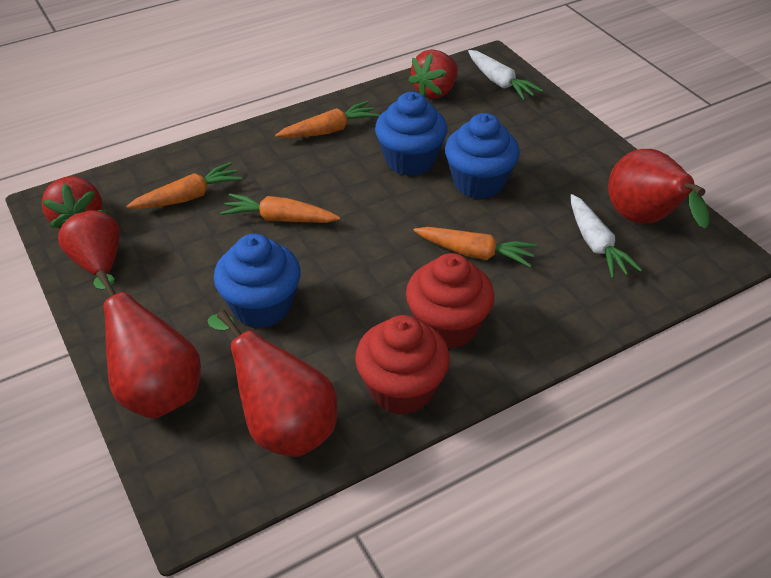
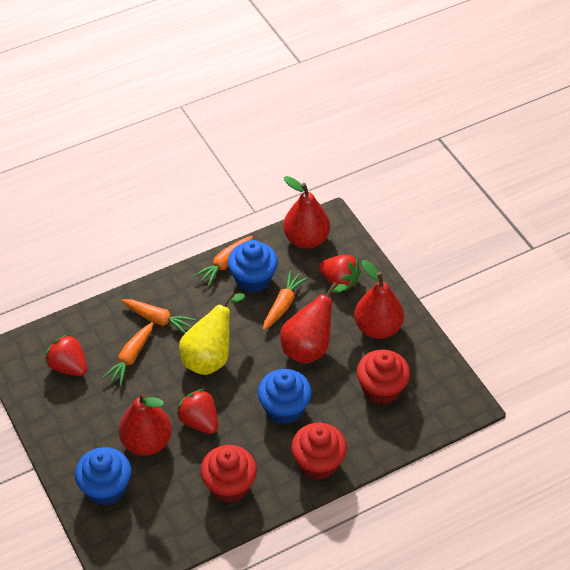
red cupcake: [355,315,450,415] [406,253,494,349] = 2 -> [200,445,257,503] [291,423,347,480] [357,350,410,404] = 3
red pear: [93,270,201,419] [207,310,337,457] [608,149,709,228] = 3 -> [118,392,172,456] [280,282,347,364] [283,176,330,249] [354,260,404,339] = 4
white carrot: [468,50,544,100] [570,194,642,279] = 2 -> none = 0
yellow pear: none = 0 -> [179,292,245,375] = 1

